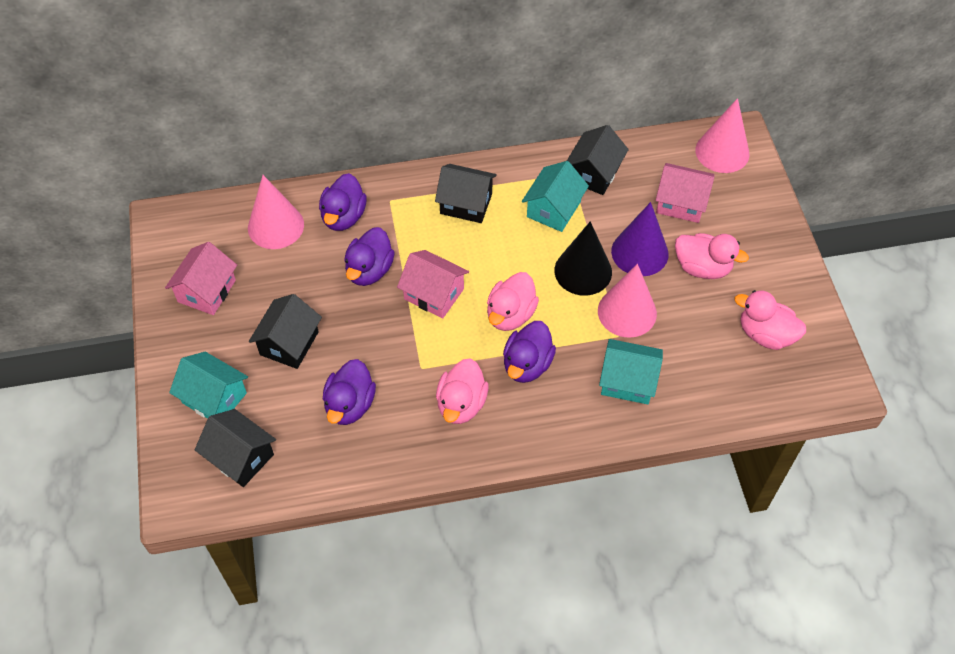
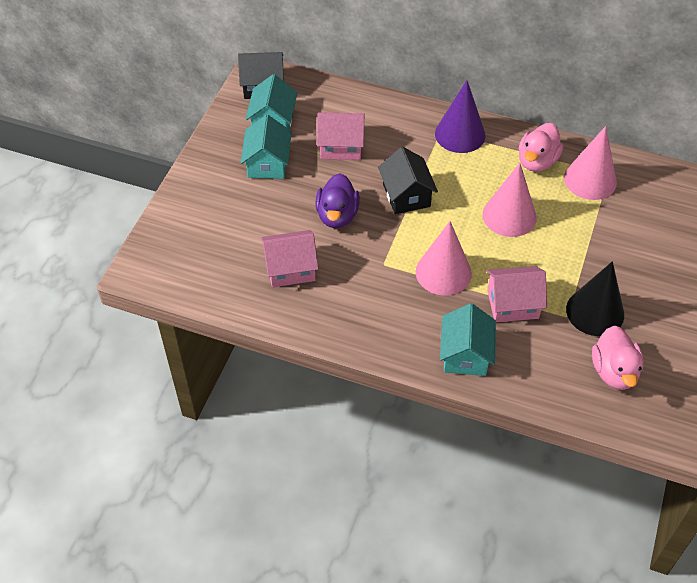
black house: [195,409,276,487] [249,294,322,369] [435,164,497,223] [567,125,629,195] = 4 -> [238,52,284,99] [378,147,438,214] = 2
pink duck: [436,358,489,424] [487,272,539,331] [675,233,749,279] [734,290,806,350] = 4 -> [519,123,564,172] [592,326,643,390] = 2
purple duck: [319,173,367,231] [323,359,376,425] [344,227,395,286] [503,321,556,383] = 4 -> [315,173,360,228] = 1

